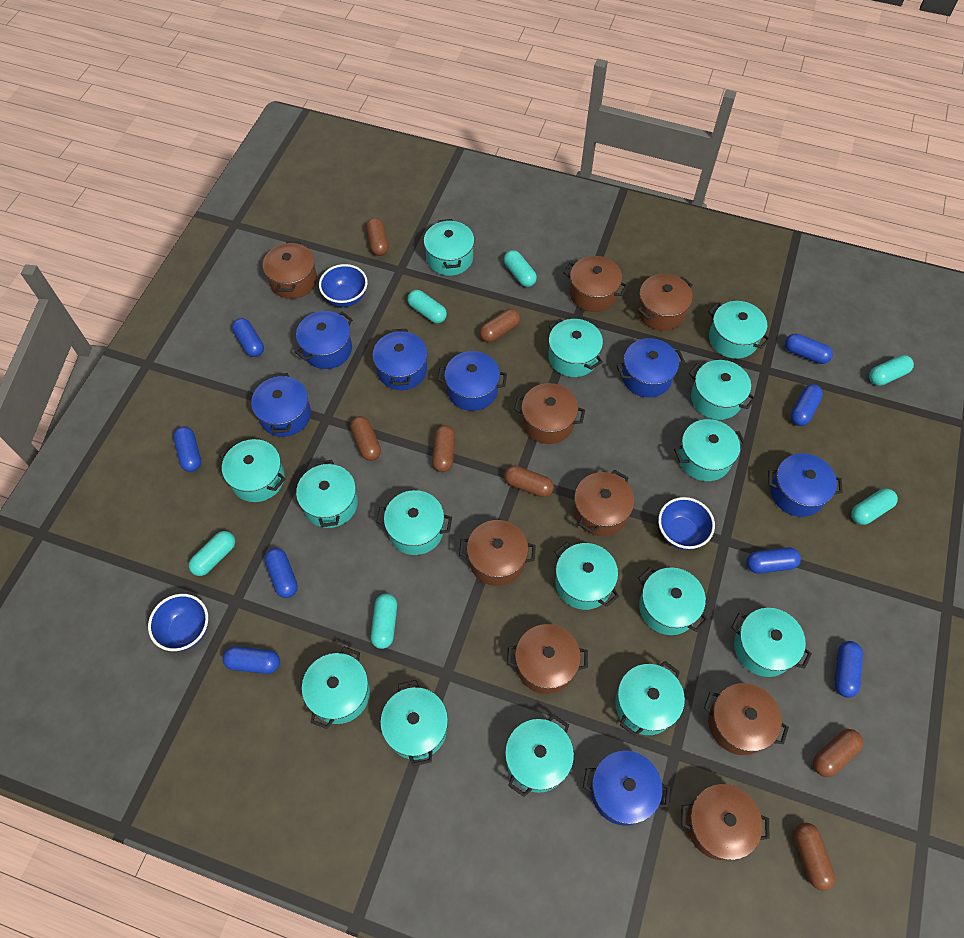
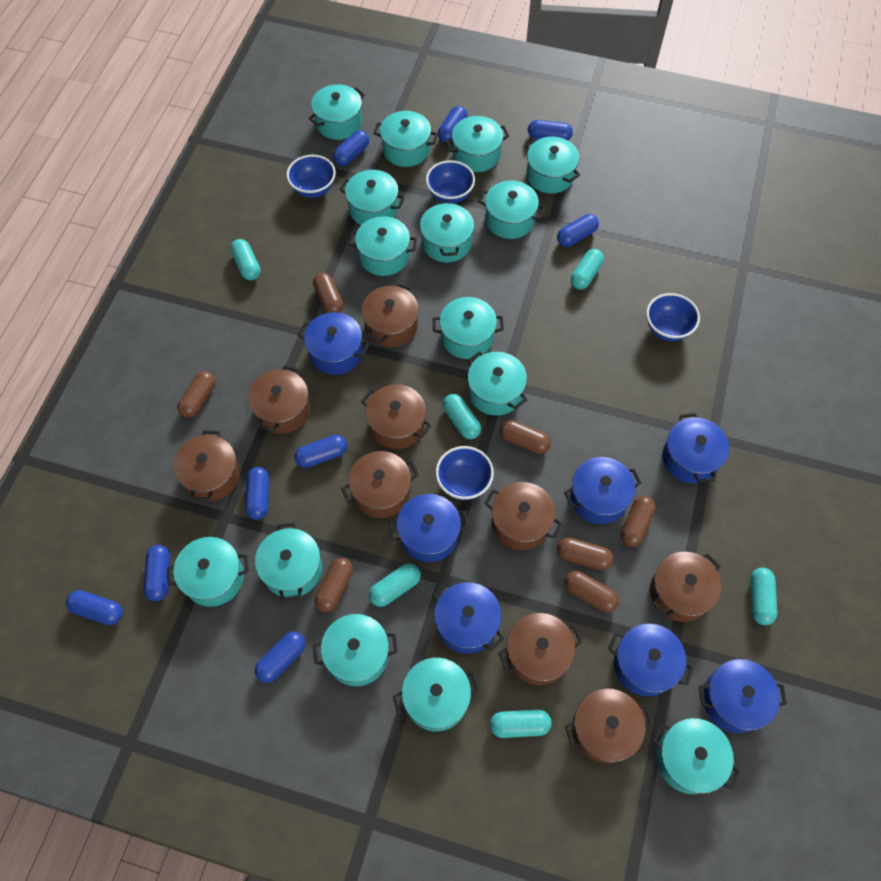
blue bowl: [148,594,208,651] [319,264,368,307] [658,497,715,550] = 3 -> [286,155,336,198] [426,160,475,204] [436,446,494,500] [646,293,700,341] = 4
blue capsule: [173,426,201,472] [223,646,280,674] [232,318,264,357] [264,548,298,598] [746,547,801,574] [785,334,833,364] [790,384,823,426] [835,641,863,698] = 8 -> [66,590,123,625] [144,545,170,602] [245,467,269,520] [255,631,306,683] [294,435,347,468] [333,130,369,166] [438,106,468,143] [528,120,573,140] [557,214,599,247] = 9

